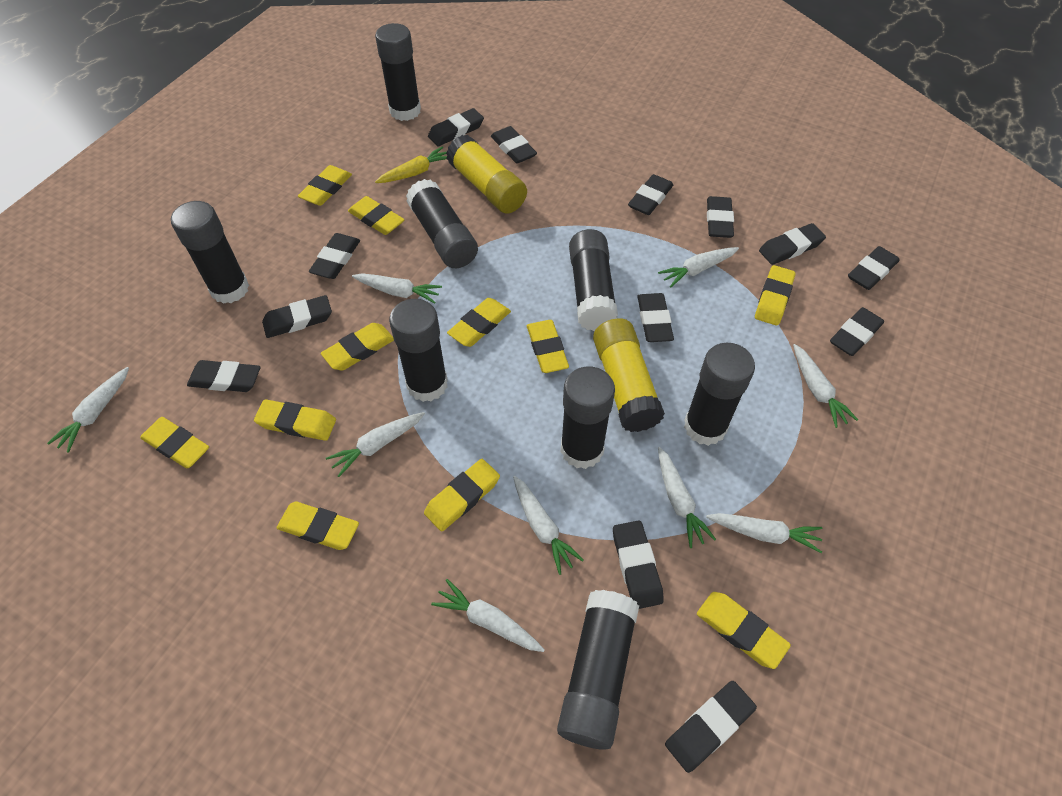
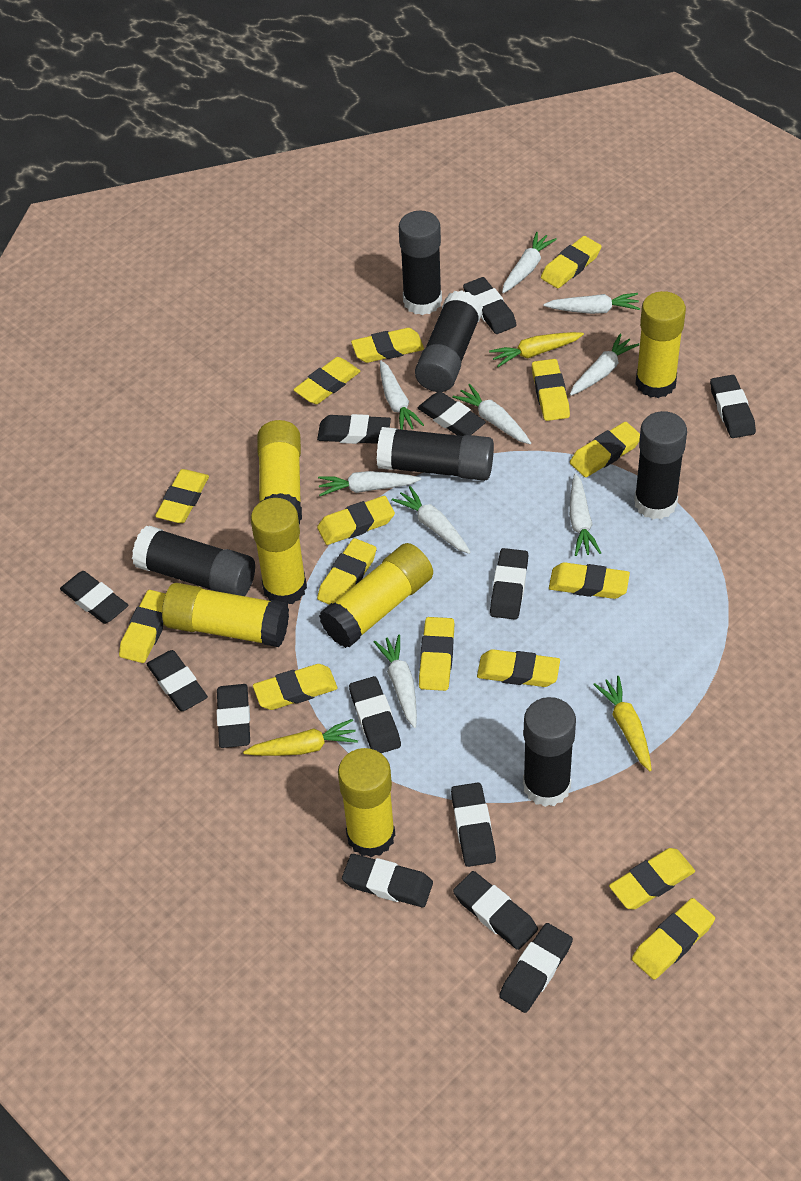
black glue stick: [171,201,249,304] [375,23,421,121] [389,299,448,402] [406,179,478,268] [557,590,639,750] [560,366,615,469] [569,229,618,331] [684,343,755,446] = 8 -> [132,526,255,596] [377,427,494,481] [399,211,442,315] [415,290,483,392] [523,697,576,807] [634,411,687,519] = 6
yellow carrot: [375,147,447,183] = 1 -> [243,719,358,756] [489,332,584,367] [593,676,652,771] = 3
yellow eraser: [140,417,209,468] [254,399,336,441] [277,501,359,550] [298,165,352,206] [321,323,394,370] [348,196,404,235] [424,459,500,531] [447,298,511,347] [527,320,569,373] [697,592,791,669] [755,265,796,326] = 11 -> [119,590,166,663] [155,469,209,523] [253,664,337,710] [293,357,361,404] [317,496,395,545] [317,538,377,605] [351,328,424,363] [419,617,455,691] [477,649,560,687] [532,359,570,421] [541,236,601,288] [549,562,630,599] [570,422,640,477] [609,848,695,909] [632,898,715,980] = 15
yellow glue stick: [446,135,527,213] [593,318,665,432] = 2 -> [162,583,289,647] [251,498,307,604] [257,420,302,524] [319,543,433,648] [338,748,395,857] [636,291,686,398] = 6

